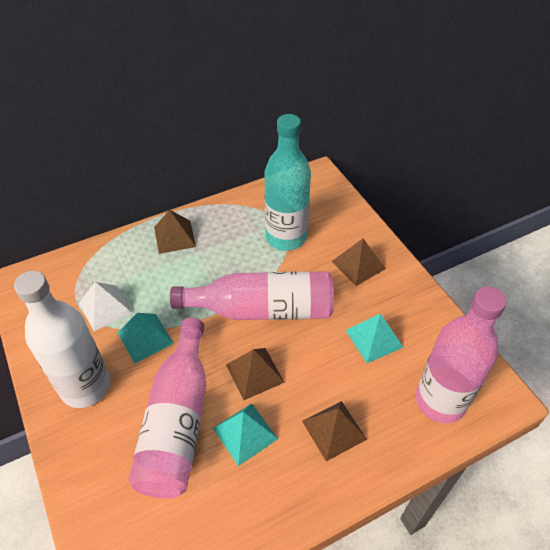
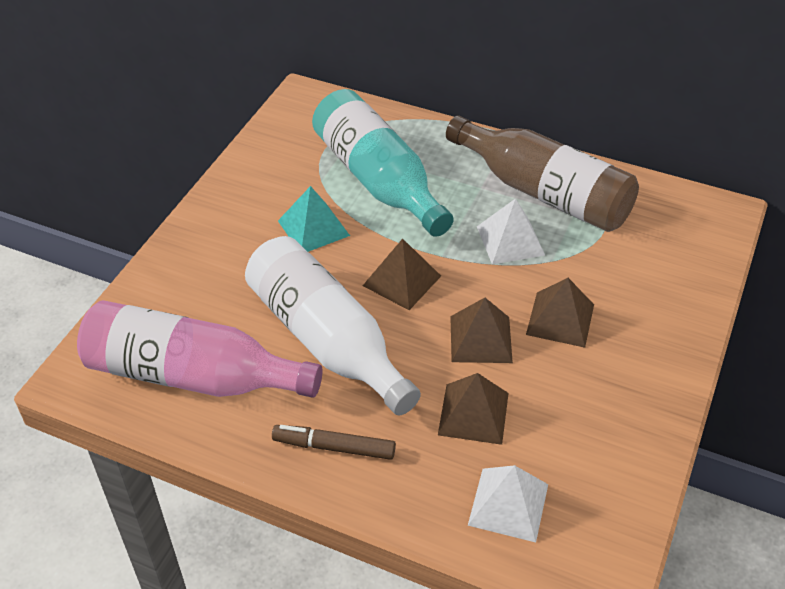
brown bottle: none = 0 -> [446,116,639,232] = 1
brown marker: none = 0 -> [272,425,396,460] = 1
pink bottle: [128,318,207,499] [170,271,334,320] [416,286,507,423] = 3 -> [77,300,323,398] = 1
turquoise pyramid: [117,313,174,363] [213,403,278,466] [345,313,404,363] = 3 -> [278,186,350,252] = 1
white pyramid: [79,282,132,331] = 1 -> [468,465,548,542] [477,198,545,264] = 2

